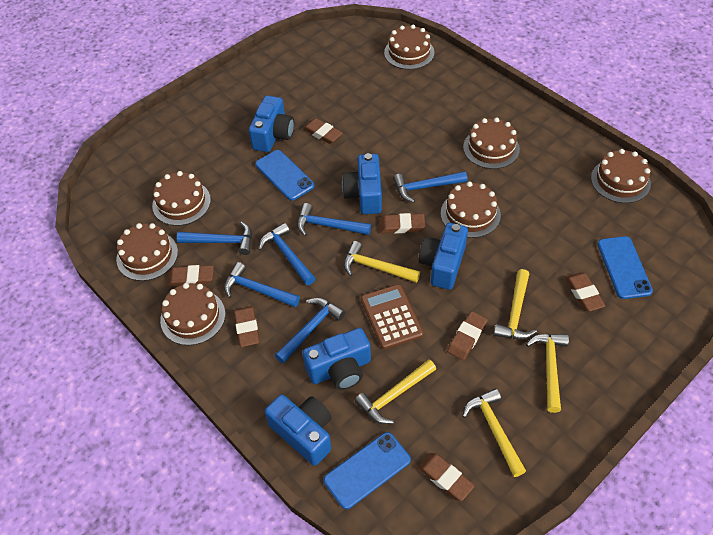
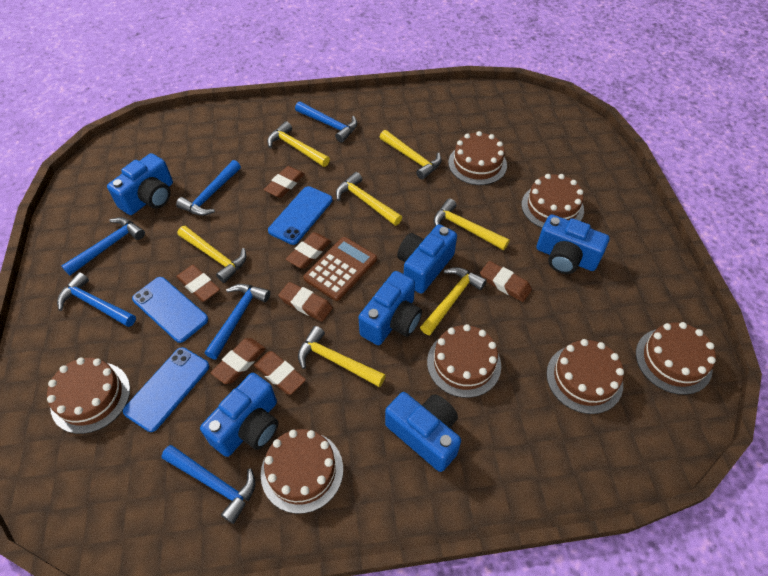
blue camera: [249,95,294,152] [265,394,332,466] [302,328,371,390] [342,153,382,214] [419,223,468,290] = 5 -> [107,153,173,215] [200,373,278,457] [359,271,422,345] [385,392,461,472] [397,224,457,294] [536,214,610,274] = 6
yellow hammer: [344,241,420,283] [355,359,436,424] [462,388,526,477] [493,269,537,339] [526,334,569,413] = 5 -> [178,226,246,283] [267,121,330,167] [298,326,386,387] [336,172,402,226] [380,130,442,180] [420,267,487,335] [434,199,510,250] = 7

